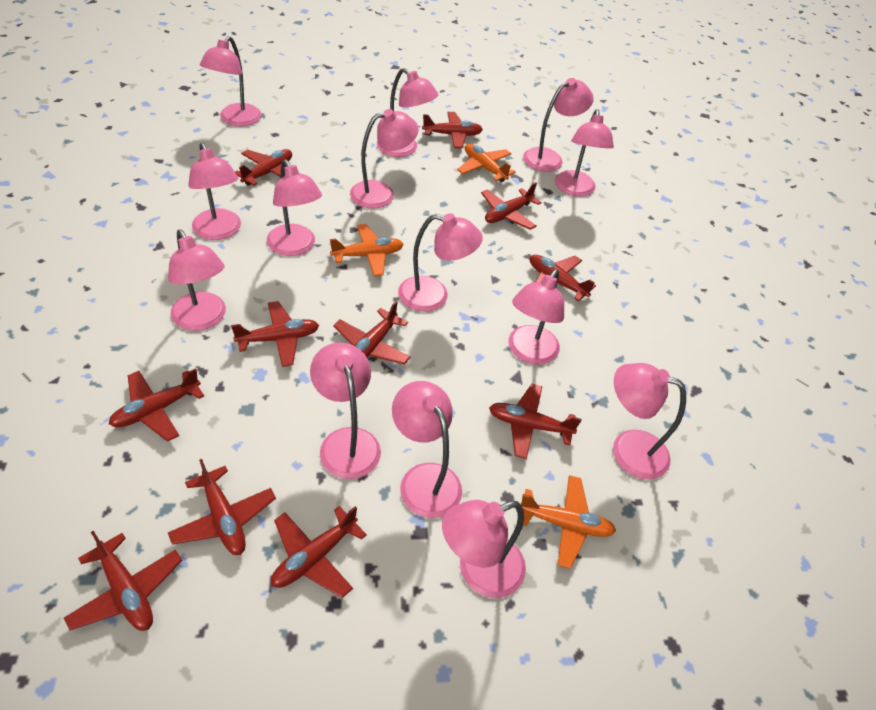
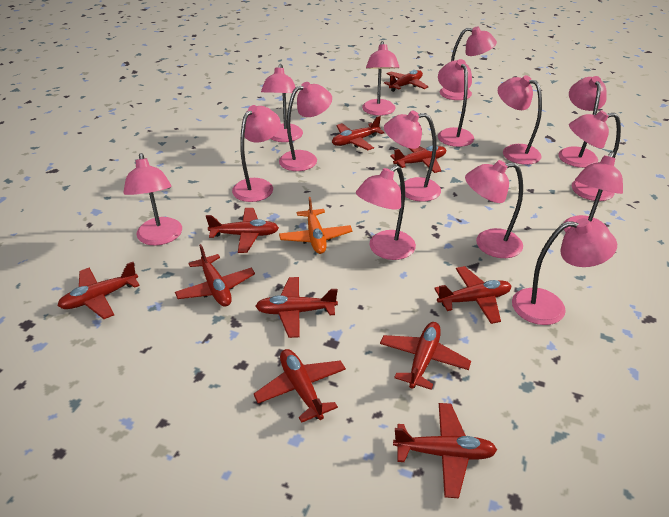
orange plane: [330,224,404,276] [457,144,516,182] [520,475,616,569] = 3 -> [279,197,352,254] = 1
pink lamp: [168,229,226,331] [188,143,241,240] [200,36,261,126] [267,159,322,256] [310,342,381,479] [350,109,419,208] [377,68,438,157] [392,381,462,518] [398,213,483,312] [442,500,526,598] [508,269,564,365] [523,78,594,172] [555,109,614,197] [613,363,686,480] = 14 -> [123,153,182,246] [232,105,280,202] [261,64,303,142] [279,82,332,171] [356,165,416,260] [362,41,400,116] [384,111,441,202] [438,59,474,147] [440,26,497,100] [465,160,523,258] [498,75,542,165] [512,218,617,325] [558,76,607,168] [564,151,623,232] [569,110,621,201] = 15

